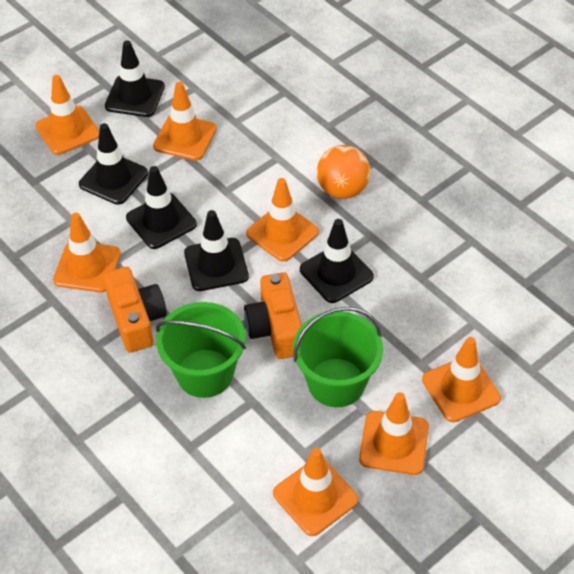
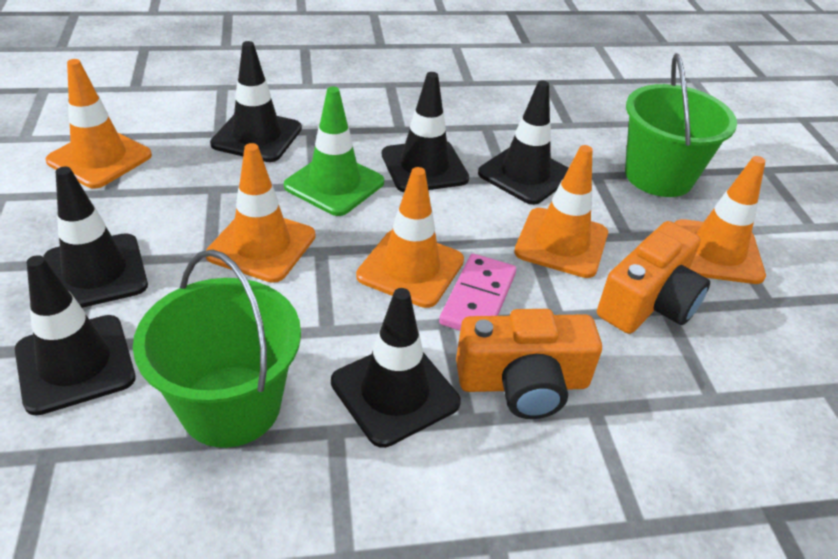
black traffic cone: [79,123,148,205] [105,40,165,117] [126,166,197,249] [184,210,249,291] [300,219,374,303] = 5 -> [15,255,136,416] [43,166,148,308] [210,41,302,162] [331,288,461,448] [382,72,469,192] [478,80,569,205] = 6
green traffic cone: none = 0 -> [284,87,384,216] = 1
orange ball: [317,145,370,199] = 1 -> none = 0
orange traffic cone: [35,75,99,155] [53,213,121,293] [153,82,217,161] [246,178,319,262] [273,448,358,536] [359,392,429,475] [422,337,501,422] = 7 -> [46,59,152,189] [206,143,315,283] [356,167,464,308] [514,145,608,278] [674,156,766,284] = 5
pink domino: none = 0 -> [439,254,516,331] = 1

